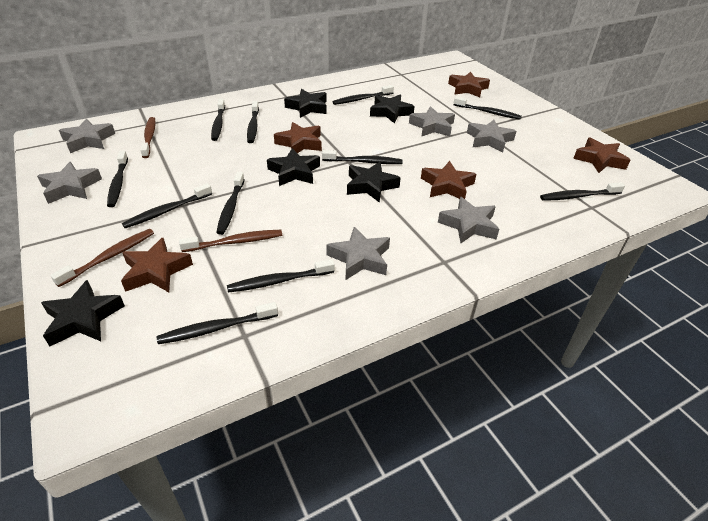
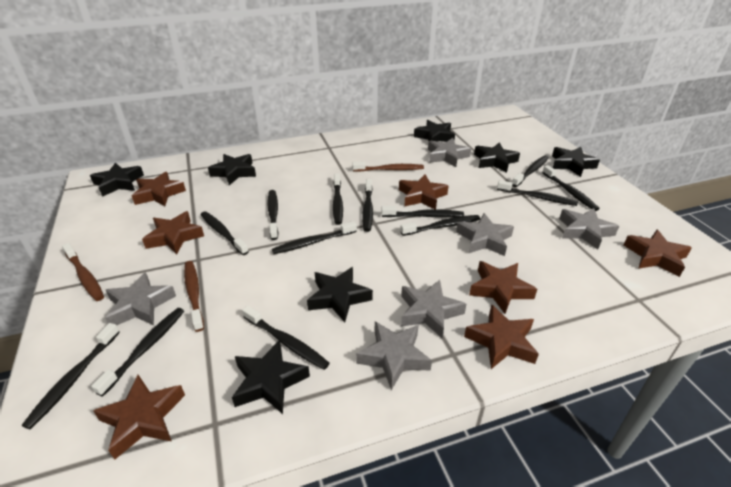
black star: [41,280,125,346] [267,148,320,186] [284,89,327,118] [347,162,401,203] [370,94,415,124] = 5 -> [90,163,144,197] [208,154,256,185] [232,340,310,414] [307,267,373,322] [414,120,455,142] [474,142,520,173] [552,147,600,177] = 7
black toothbrush: [107,151,128,207] [122,183,212,228] [157,302,278,344] [211,99,225,141] [216,172,245,235] [227,259,335,293] [247,101,259,143] [322,150,403,164] [333,85,394,105] [454,96,522,120] [540,182,625,201] = 11 -> [22,323,120,429] [91,308,184,397] [201,211,249,255] [242,306,330,370] [267,190,278,240] [272,221,357,254] [333,173,343,225] [362,179,373,232] [381,206,464,218] [400,215,480,236] [497,180,578,206] [512,155,549,187] [542,165,600,211] = 13
brown star: [121,238,193,292] [274,122,322,153] [421,161,476,199] [448,71,490,97] [573,137,631,173] = 5 -> [93,375,185,460] [132,172,186,206] [142,211,204,254] [399,174,448,209] [464,304,539,369] [469,261,537,314] [624,230,692,277] = 7

